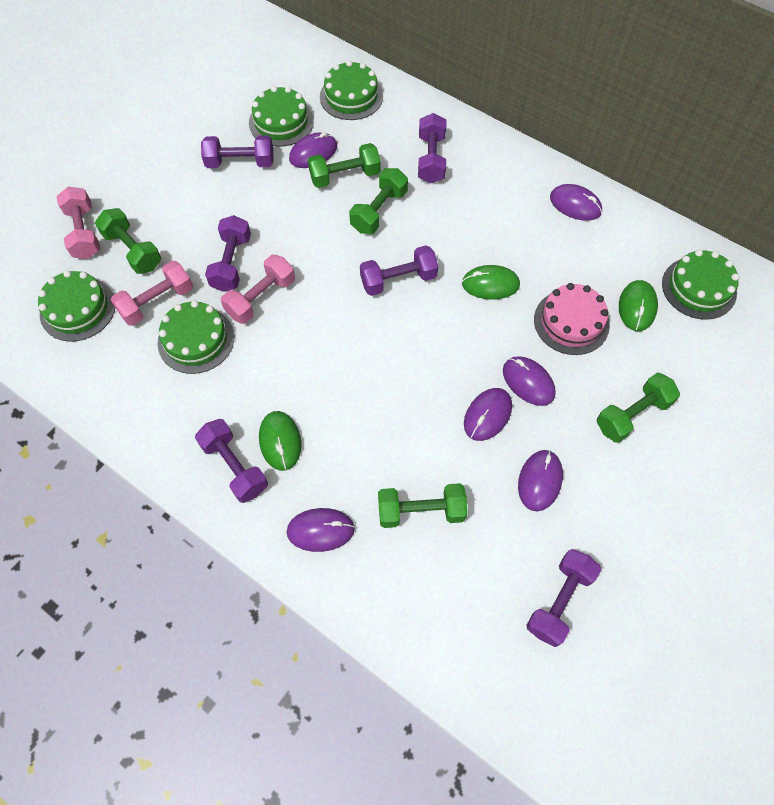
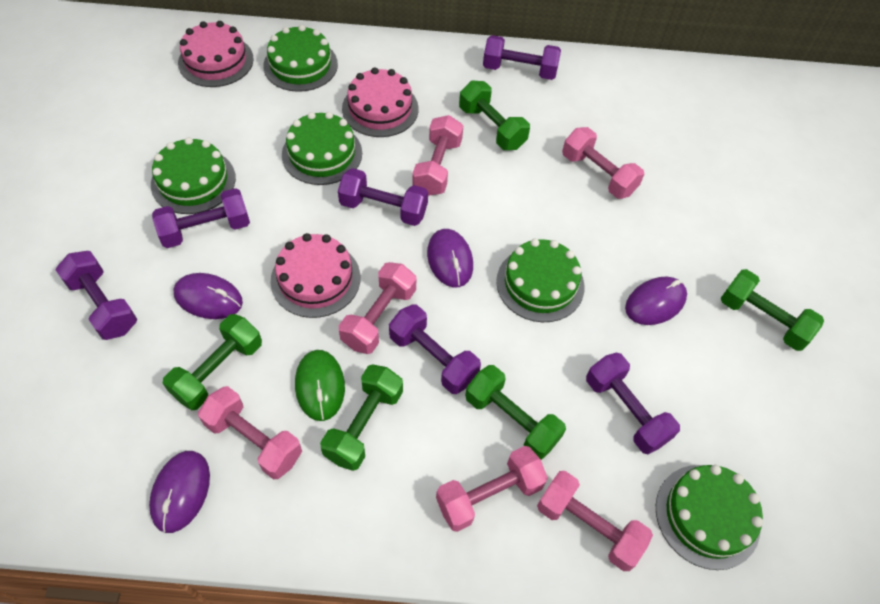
green mouse: [259,411,302,471] [462,265,520,300] [619,280,658,331] = 3 -> [295,350,345,421] = 1
pink cake: [534,283,610,355] = 1 -> [178,21,254,87] [271,233,360,318] [342,67,418,137] = 3
pink dumbbell: [56,187,100,259] [111,261,193,326] [221,255,295,324] = 3 -> [198,386,302,479] [339,262,416,354] [413,115,463,196] [436,446,548,532] [537,471,653,571] [562,127,644,199] = 6
purple mouse: [286,508,355,552] [289,132,337,168] [464,388,512,441] [503,356,556,406] [518,450,563,511] [550,184,602,221] = 6 -> [149,451,210,533] [173,273,243,319] [427,229,473,287] [625,277,687,325] = 4

